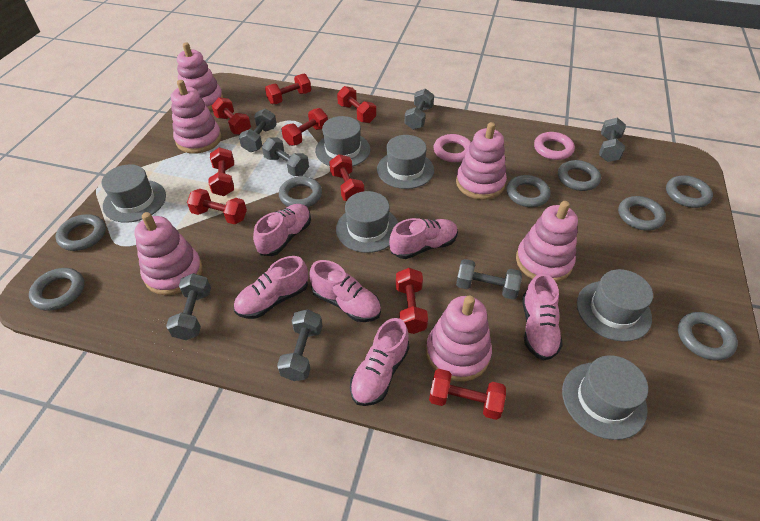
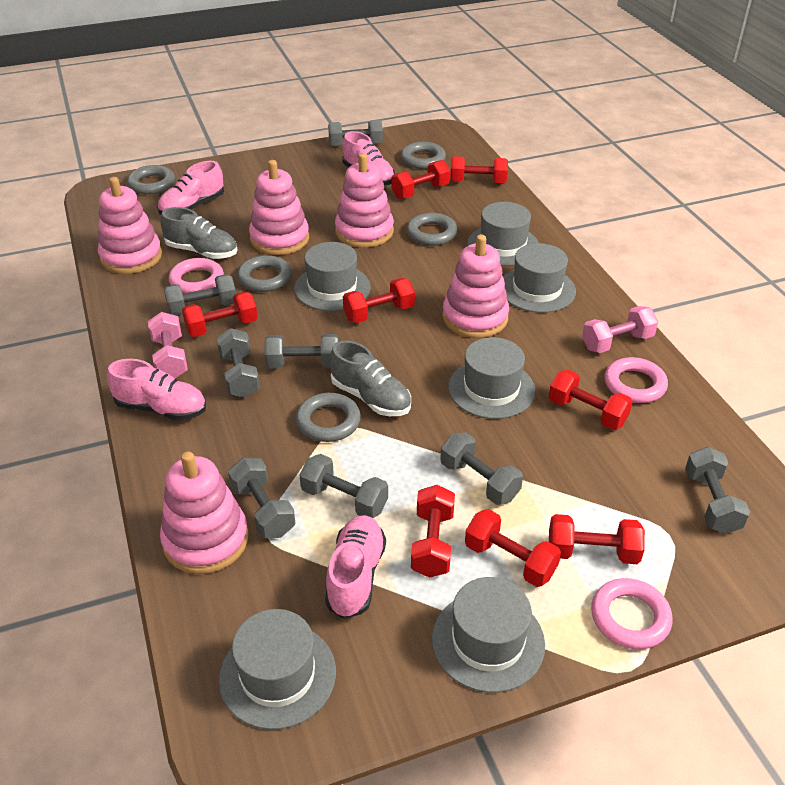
grey dumbbell: [166,273,211,340] [239,109,277,152] [262,137,309,176] [277,309,323,381] [404,89,434,130] [456,259,522,300] [599,118,626,162] = 7 -> [164,274,236,316] [217,328,260,398] [228,458,295,538] [264,334,339,369] [300,454,388,518] [328,120,383,147] [440,432,523,505] [685,447,750,534] = 8
grey ring: [29,268,84,311] [55,214,106,251] [279,176,322,208] [507,175,551,207] [558,160,601,191] [618,196,666,231] [666,175,713,208] [678,312,738,360] = 8 -> [127,165,175,194] [237,255,292,292] [296,393,361,442] [401,141,446,169] [406,213,457,246] = 5
grey shoe: none = 0 -> [161,207,237,259] [330,340,411,416] = 2
pink dumbbell: none = 0 -> [148,312,188,378] [582,306,658,353] = 2
pink ring: [434,134,471,162] [534,132,575,160] = 2 -> [169,258,224,293] [591,578,672,649] [605,357,668,403] = 3
pink shoe: [234,256,308,319] [253,204,311,256] [310,260,381,322] [350,318,410,406] [389,218,458,259] [522,273,563,361] = 6 -> [107,359,206,421] [157,161,224,215] [325,515,386,619] [342,131,395,185] = 4
pink stacking toy: [134,212,203,295] [171,80,222,154] [177,42,223,111] [426,296,492,382] [456,122,507,200] [516,201,578,282] = 6 -> [98,177,162,274] [160,451,248,574] [249,160,309,255] [335,153,394,248] [442,235,509,338] = 5
red dumbbell: [187,189,247,225] [208,147,234,196] [212,97,251,135] [265,74,311,104] [281,108,328,146] [329,154,364,201] [337,86,376,123] [396,268,428,334] [429,369,506,420] = 9 -> [182,291,258,337] [343,278,415,323] [392,160,451,199] [411,485,455,578] [450,156,508,183] [465,509,561,587] [549,370,633,430] [549,514,645,564] = 8

